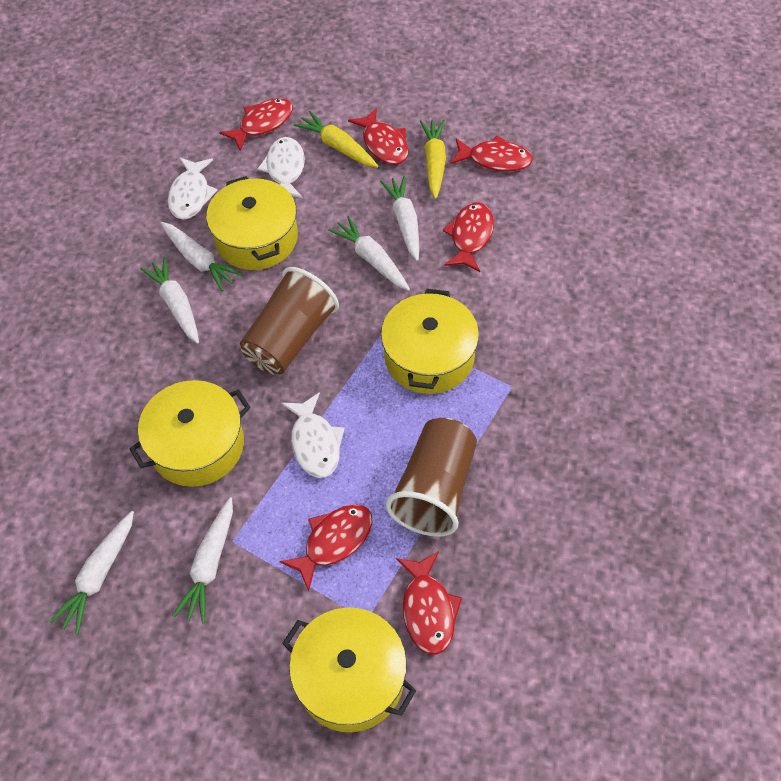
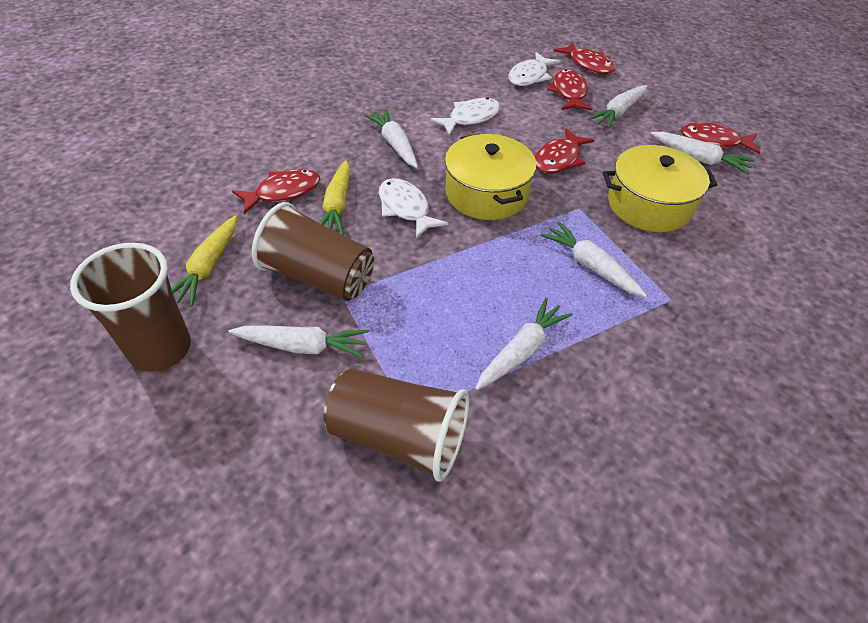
brown cup: [240,267,339,375] [386,418,477,537] = 2 -> [70,243,191,372] [252,202,374,301] [324,368,469,482] = 3
red fish: [219,98,293,151] [279,504,372,592] [348,108,408,165] [396,551,462,655] [442,202,494,272] [450,135,533,172] = 6 -> [232,169,320,214] [535,128,594,174] [547,69,592,110] [553,42,615,74] [681,122,760,154] = 5
yellow pot: [130,380,251,487] [206,176,298,270] [282,607,416,732] [381,289,479,394] = 4 -> [445,133,537,220] [603,145,718,232] = 2

